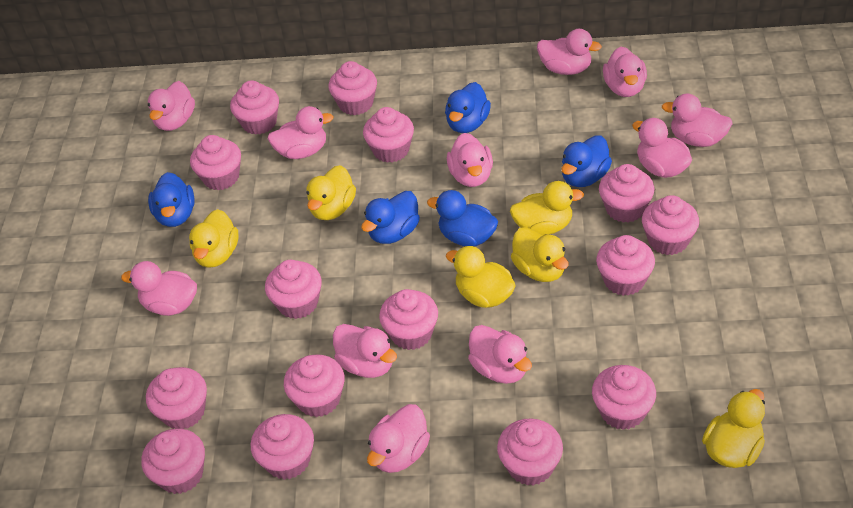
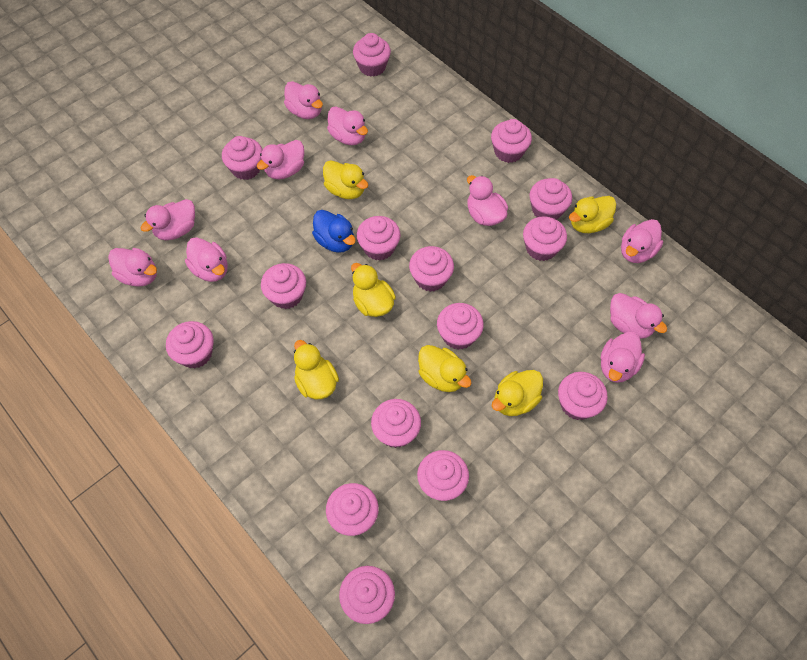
blue duck: [148,172,195,227] [361,191,420,244] [427,190,498,246] [445,82,491,133] [561,135,612,187] = 5 -> [312,210,356,253] = 1
pink duck: [121,261,197,316] [148,81,195,131] [267,106,334,159] [333,324,397,378] [367,404,430,473] [447,133,493,187] [468,325,532,384] [537,29,602,75] [603,47,647,97] [632,118,692,178] [662,94,733,147] = 11 -> [108,248,157,287] [141,199,195,240] [185,237,228,282] [257,140,304,179] [284,81,323,119] [327,107,368,145] [467,175,508,226] [601,332,645,383] [610,293,667,339] [621,219,663,263] = 10

